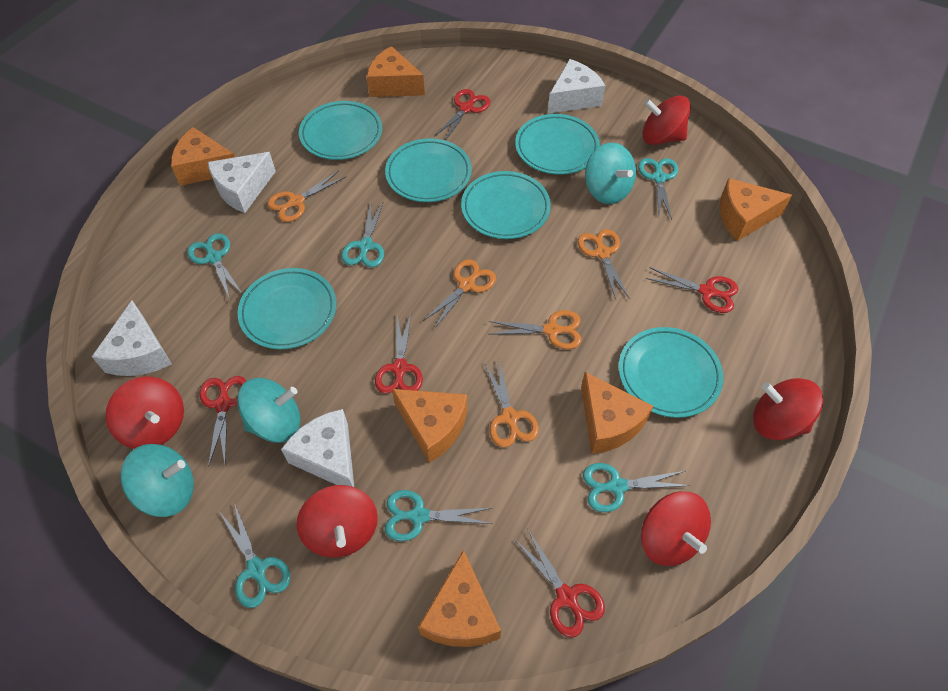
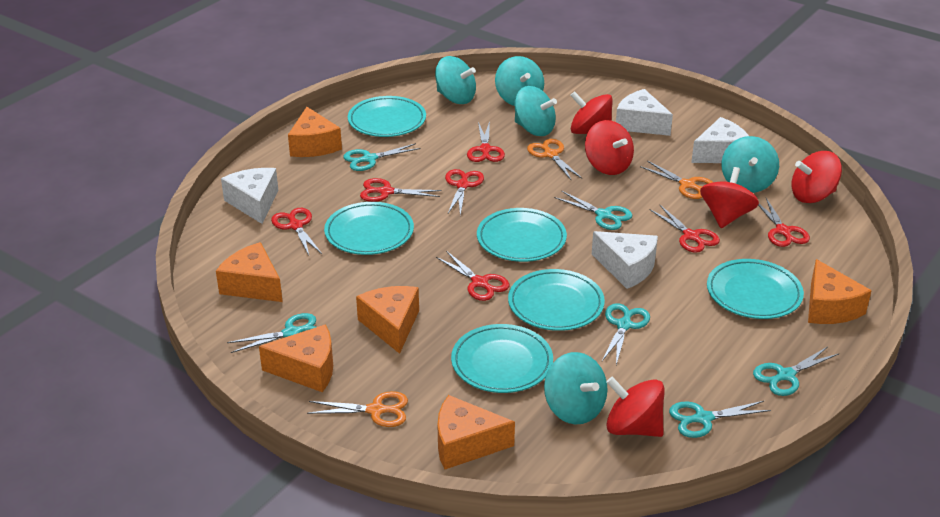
orange scissors: [267,171,346,222] [423,259,496,329] [484,358,539,448] [488,310,582,349] [577,229,629,299] = 5 -> [307,391,408,427] [527,139,582,181] [640,161,712,199] = 3
red scissors: [199,376,247,467] [375,314,423,394] [434,89,490,141] [514,528,605,638] [646,267,738,313] = 5 -> [271,208,322,255] [360,178,442,202] [436,251,509,301] [445,169,484,216] [467,121,505,162] [650,205,720,253] [758,198,810,247] = 7
turquoise spinning top: [120,444,194,517] [237,378,301,443] [585,143,636,204] = 3 -> [435,56,476,104] [495,56,544,106] [515,86,557,136] [544,352,608,425] [721,136,779,193] = 5

